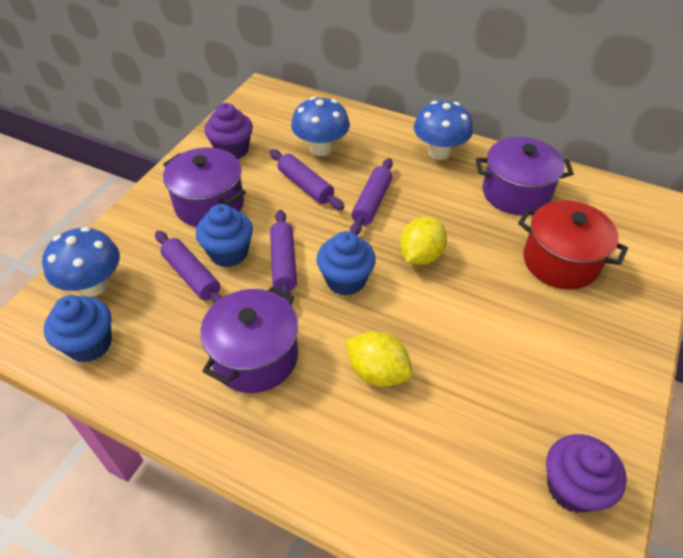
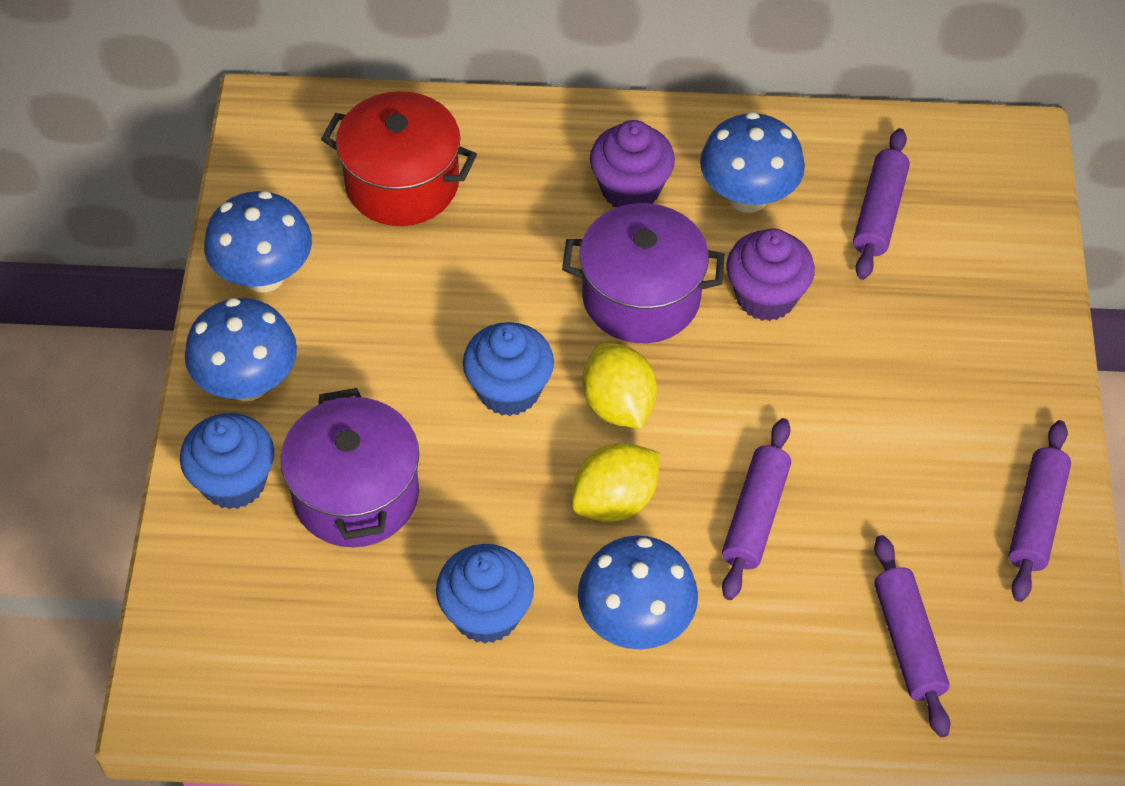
blue mushroom: [42,227,120,297] [291,97,350,156] [414,101,473,160] = 3 -> [185,298,297,401] [204,191,312,292] [578,535,698,649] [700,112,805,213] = 4
purple pot: [163,148,246,227] [200,286,298,393] [476,137,574,215] = 3 -> [281,388,419,547] [562,203,725,343] = 2

